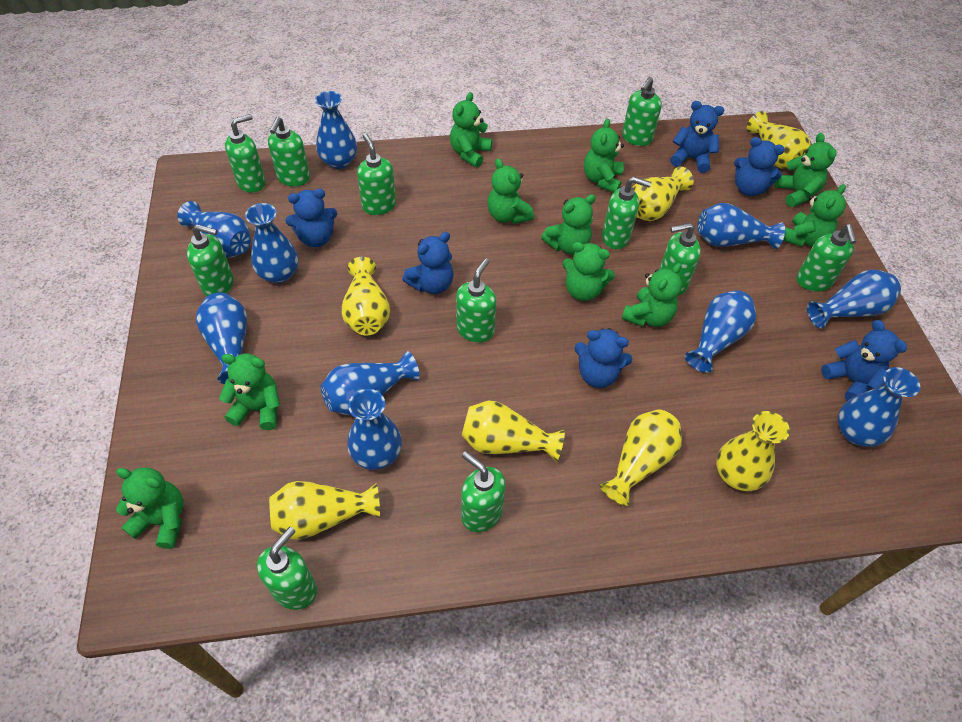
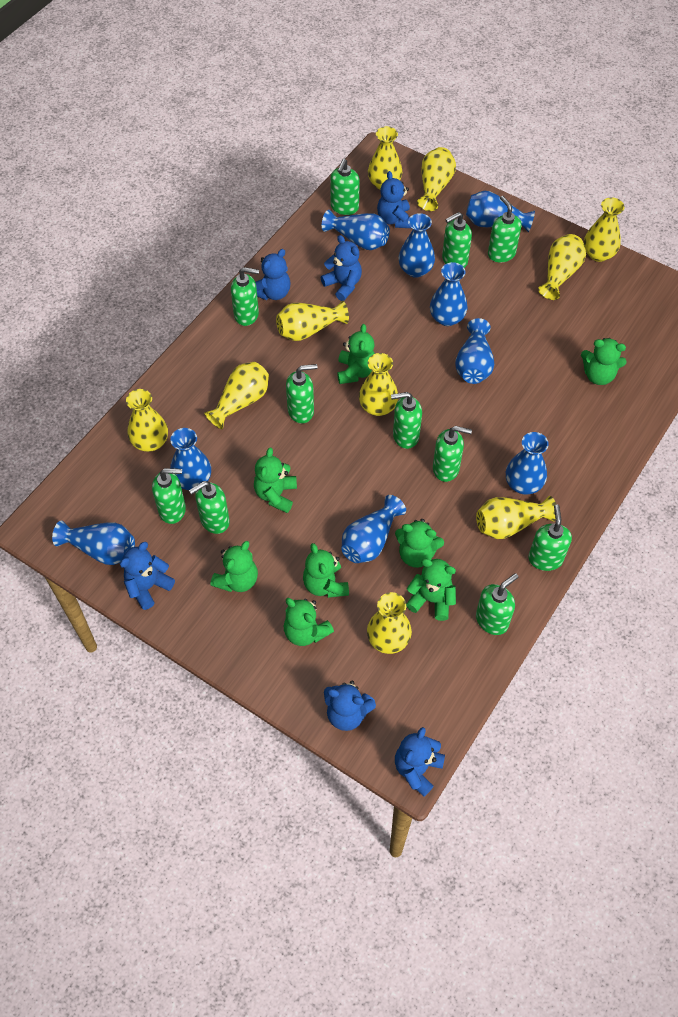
blue vase: [177,201,251,258] [196,292,247,384] [245,203,298,283] [315,91,357,169] [320,351,419,415] [347,389,402,470] [685,290,756,373] [697,203,785,249] [807,269,901,329] [838,367,920,447] = 10 -> [52,521,135,565] [170,428,211,490] [322,210,390,250] [341,495,406,563] [398,213,435,278] [430,262,467,326] [455,318,494,384] [466,191,535,232] [506,432,549,495] = 9
green teddy bear: [116,467,183,549] [219,354,280,430] [450,92,492,167] [487,158,534,224] [541,194,596,254] [562,242,615,301] [584,119,624,192] [621,263,682,327] [774,133,836,207] [783,184,846,247] = 10 -> [210,541,258,592] [254,448,297,513] [284,598,334,646] [303,543,349,598] [337,324,375,384] [395,519,444,568] [406,559,456,621] [581,338,627,385] = 8
yellow vase: [269,481,380,540] [341,257,390,335] [462,401,565,462] [600,409,682,506] [632,167,694,221] [716,411,790,491] [747,111,811,169] = 7 -> [126,389,168,452] [204,362,269,429] [276,301,349,341] [359,353,398,416] [367,592,412,654] [368,126,402,190] [417,147,456,211] [476,496,556,539] [538,234,586,300] [584,197,625,262] = 10

